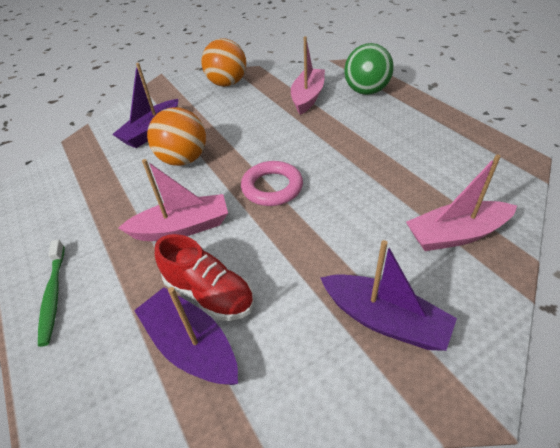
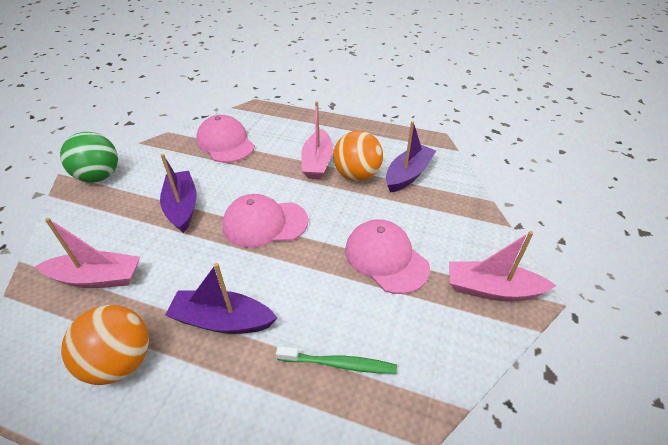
pink cap: none = 0 -> [196,115,255,163] [222,194,308,248] [345,219,430,294] = 3
pink ring: [241,161,303,206] = 1 -> none = 0
red shoe: [155,234,254,321] = 1 -> none = 0

